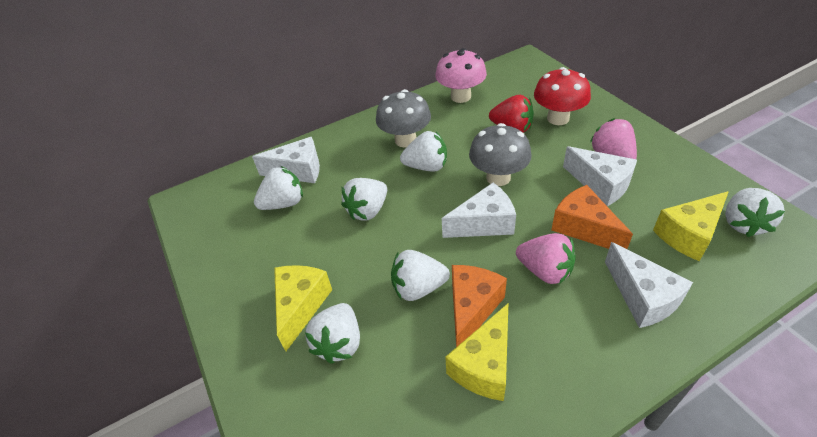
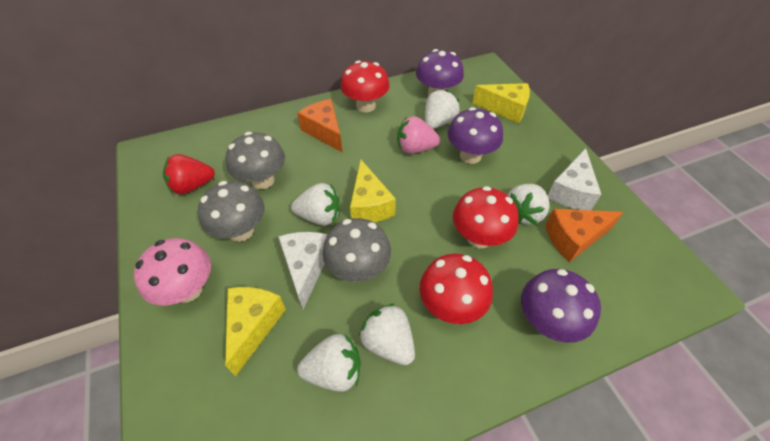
grey mushroom: [376,89,431,147] [469,123,532,186] = 2 -> [198,181,264,242] [226,132,285,189] [323,218,391,282] = 3
pink strawberry: [516,233,576,284] [590,118,637,159] = 2 -> [397,116,440,154] = 1
purple mushroom: none = 0 -> [416,49,464,96] [448,107,503,164] [521,269,601,343] = 3
red mushroom: [534,67,591,125] = 1 -> [341,60,390,112] [420,254,493,324] [453,186,519,248] = 3
white cheese: [252,137,320,183] [442,183,516,238] [563,146,637,206] [605,242,693,328] = 4 -> [278,232,328,309] [547,148,601,210] = 2
white strawberry: [254,166,303,210] [305,303,360,364] [341,178,387,221] [391,250,450,301] [400,131,447,172] [725,188,785,237] = 6 -> [291,183,340,226] [297,334,361,392] [359,304,415,365] [425,90,460,129] [508,184,550,225] = 5

